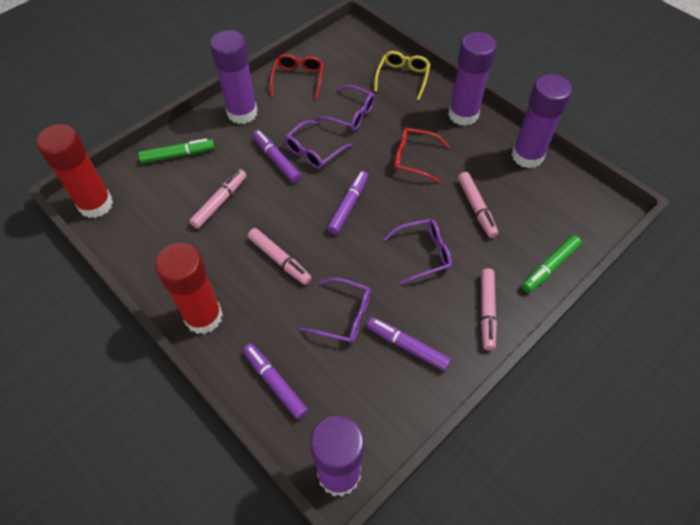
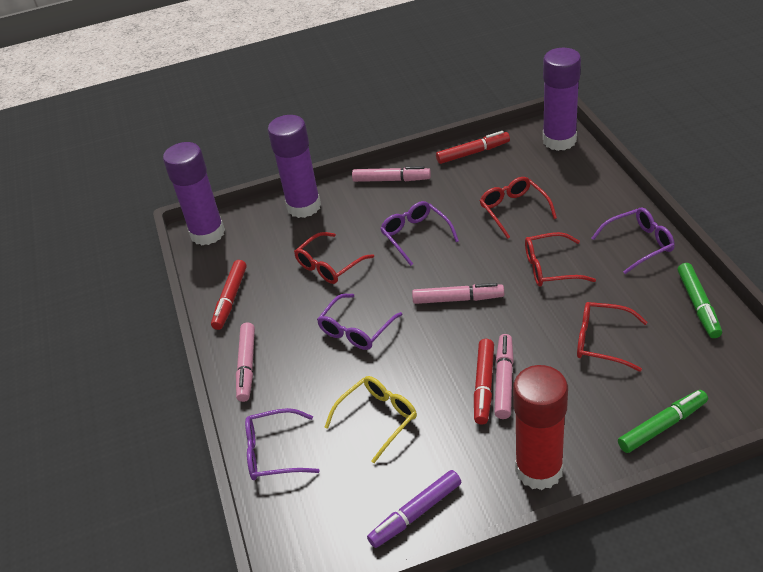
purple glue stick: [210,30,257,124] [310,415,364,497] [448,32,497,126] [512,74,572,168] = 4 -> [163,142,225,245] [268,115,321,218] [543,48,581,151] = 3
purple marker: [243,344,308,420] [253,130,301,183] [327,171,368,234] [367,317,451,371] = 4 -> [367,470,461,548] = 1
red glasses: [270,54,324,100] [394,128,449,183] = 2 -> [294,232,374,284] [480,177,557,239] [525,232,596,287] [577,302,648,372] = 4
red glue stick: [36,124,113,218] [155,243,223,334] = 2 -> [513,365,568,490] = 1
red marker: none = 0 -> [211,260,247,330] [436,131,510,164] [474,339,494,425] = 3

